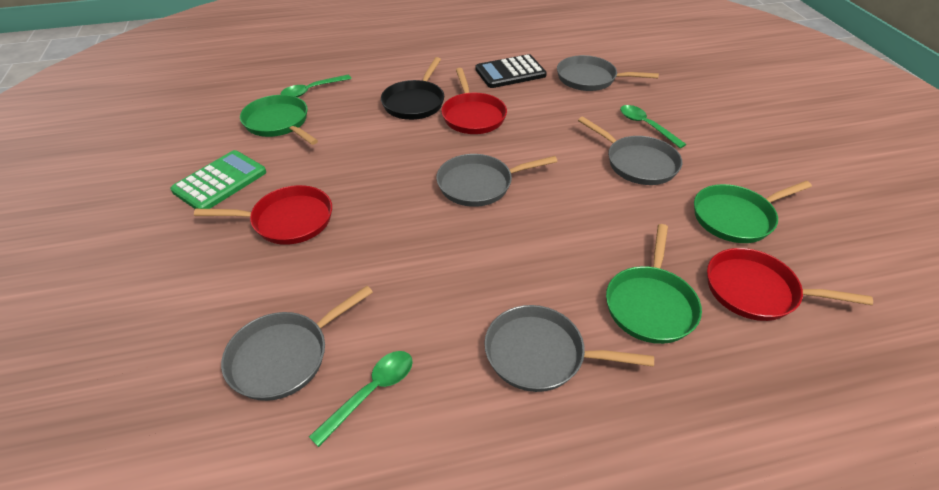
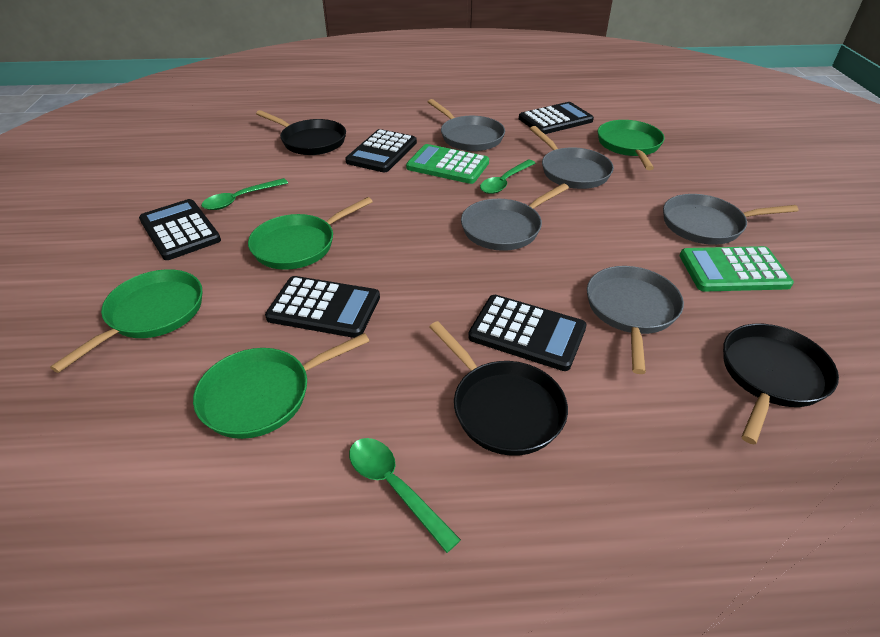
black calculator: [475,54,547,88] = 1 -> [139,199,221,260] [265,276,380,338] [345,129,417,172] [468,295,587,371] [519,102,594,134] = 5
black pan: [381,57,444,120] = 1 -> [256,110,346,155] [429,321,568,456] [723,324,839,444] = 3
green calculator: [170,150,266,209] = 1 -> [406,144,489,184] [679,246,794,291] = 2
green pan: [240,95,318,145] [606,224,702,344] [694,181,812,243] = 3 -> [50,269,202,373] [193,333,369,439] [248,197,373,270] [597,120,664,170] = 4
red pan: [194,185,332,245] [441,68,507,134] [707,248,873,321] = 3 -> none = 0

